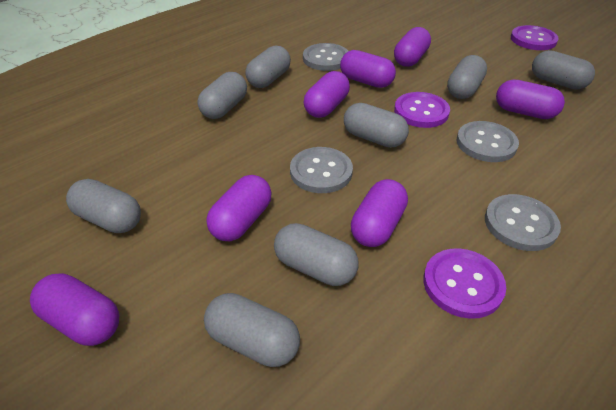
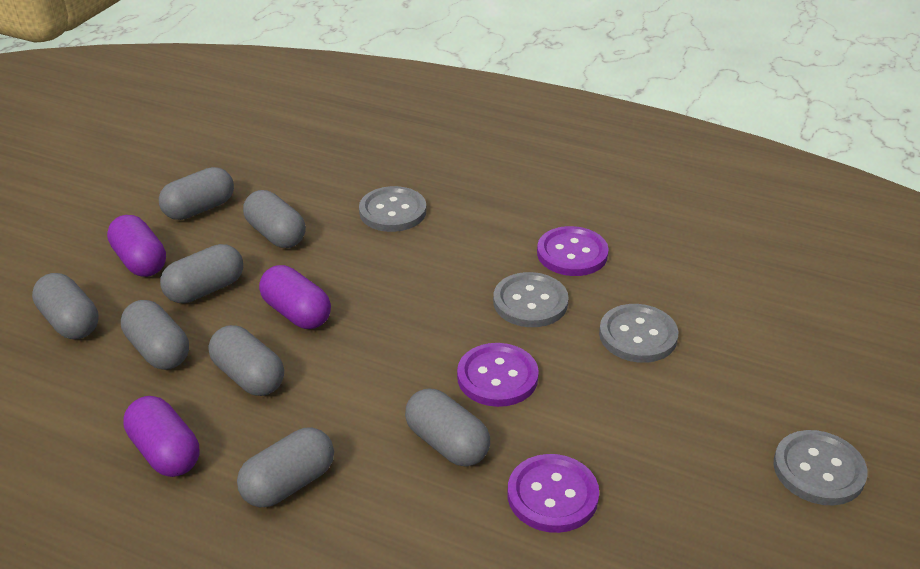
purple capsule: [30,273,119,346] [206,175,272,241] [304,71,350,118] [340,50,396,88] [351,179,408,247] [394,27,431,67] [496,79,565,119] = 7 -> [107,215,166,277] [123,396,199,477] [259,265,331,329] = 3

